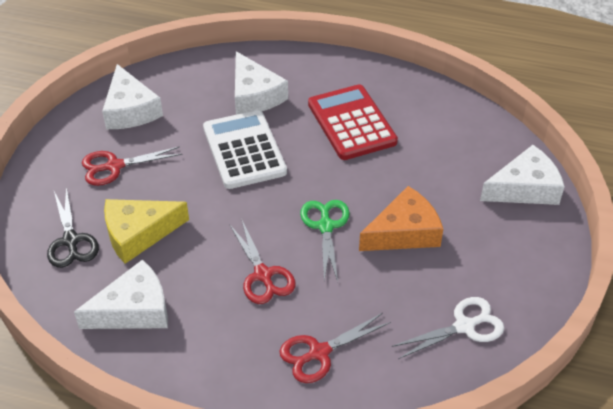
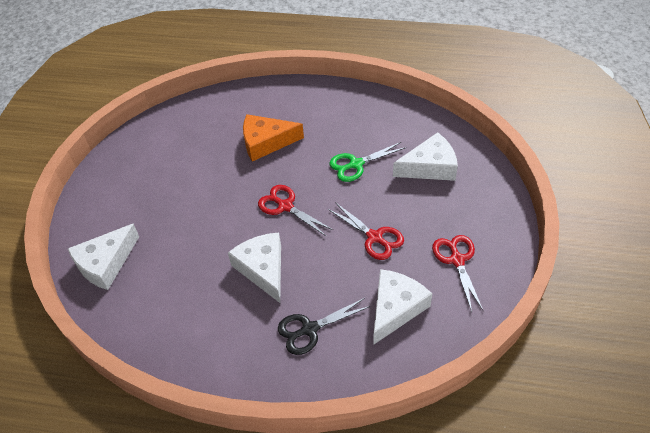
red calculator: [308,85,398,160] = 1 -> none = 0
white calculator: [203,110,287,189] = 1 -> none = 0
white scissors: [391,297,504,359] = 1 -> none = 0
yellow cheese: [104,199,189,264] = 1 -> none = 0

